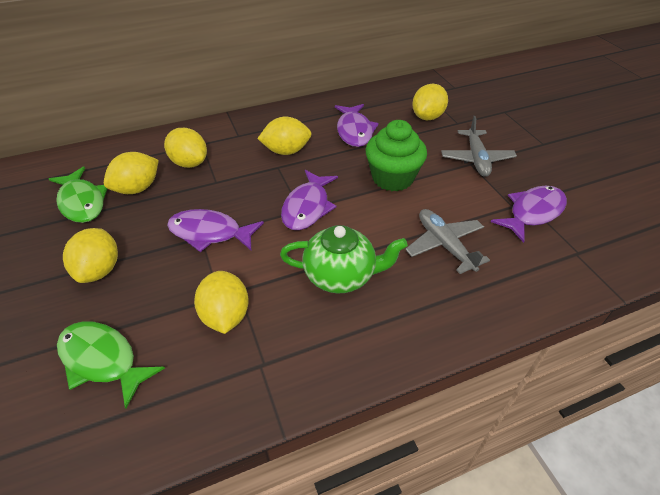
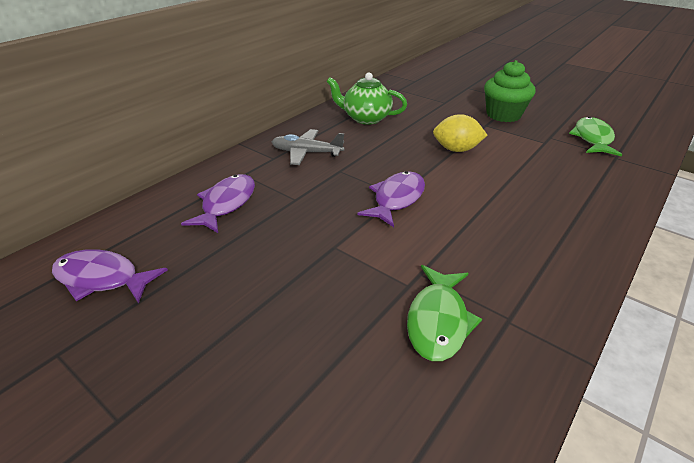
grey plane: [405,209,490,274] [441,116,517,177] = 2 -> [272,129,345,165] = 1
purple fish: [167,209,264,252] [281,170,338,230] [335,104,379,147] [491,186,567,243] = 4 -> [52,249,168,304] [181,174,255,233] [357,171,425,227] = 3
yellow lemon: [63,228,118,283] [104,152,159,194] [164,128,207,168] [194,271,249,334] [257,117,312,155] [412,84,448,120] = 6 -> [433,114,487,152] = 1

